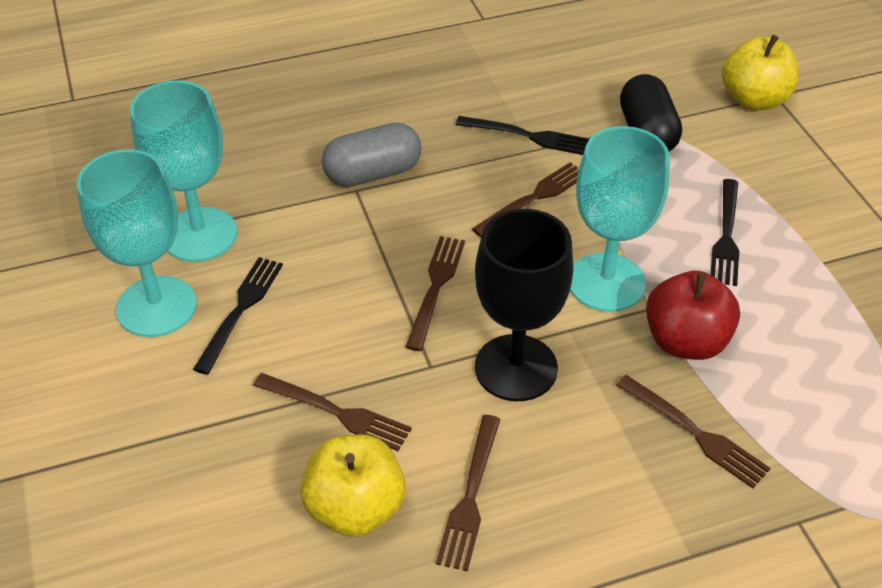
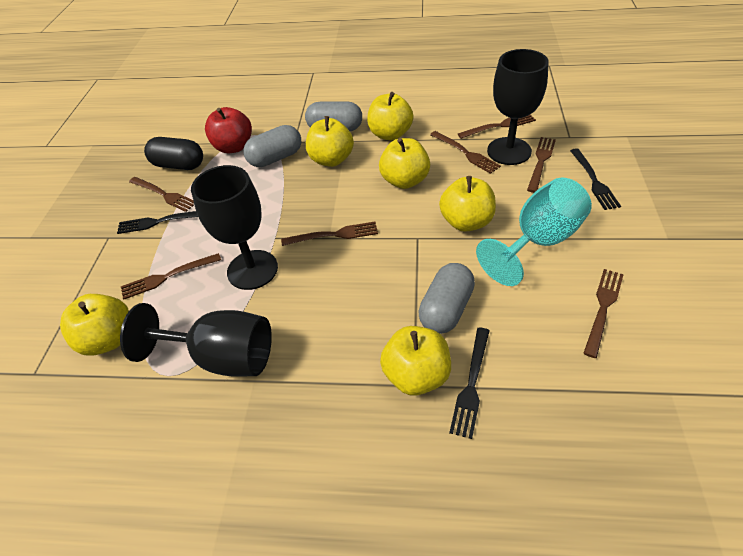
black goblet: [475,209,573,401] = 1 -> [120,303,272,377] [191,165,278,290] [487,49,549,165] = 3
brown fork: [253,373,412,451] [406,236,465,351] [436,415,500,571] [472,162,578,237] [616,375,771,488] = 5 -> [121,253,221,300] [129,177,194,212] [281,222,378,246] [430,131,501,174] [458,115,536,139] [527,137,556,193] [583,269,624,358] = 7
grey capsule: [322,123,422,187] = 1 -> [243,125,301,167] [305,102,362,131] [418,263,475,334] = 3
turquoise goblet: [77,149,197,337] [130,80,237,262] [570,126,670,312] = 3 -> [476,178,592,286] = 1
yellow apple: [300,434,406,537] [722,35,799,110] = 2 -> [60,294,129,355] [306,116,354,167] [367,92,414,140] [379,138,430,189] [380,326,451,396] [439,176,496,232] = 6

